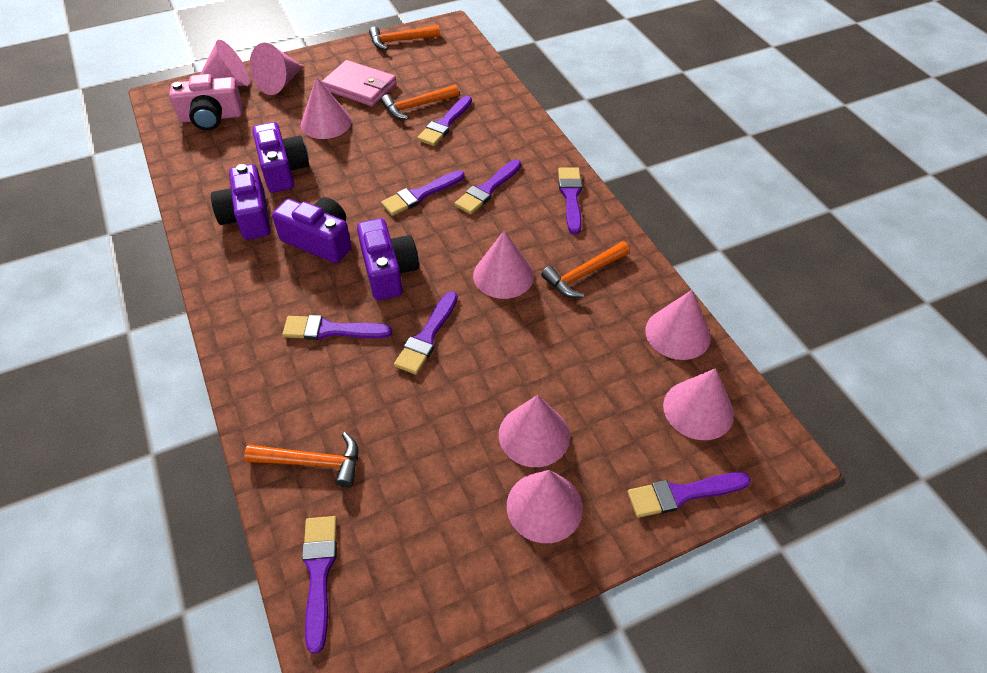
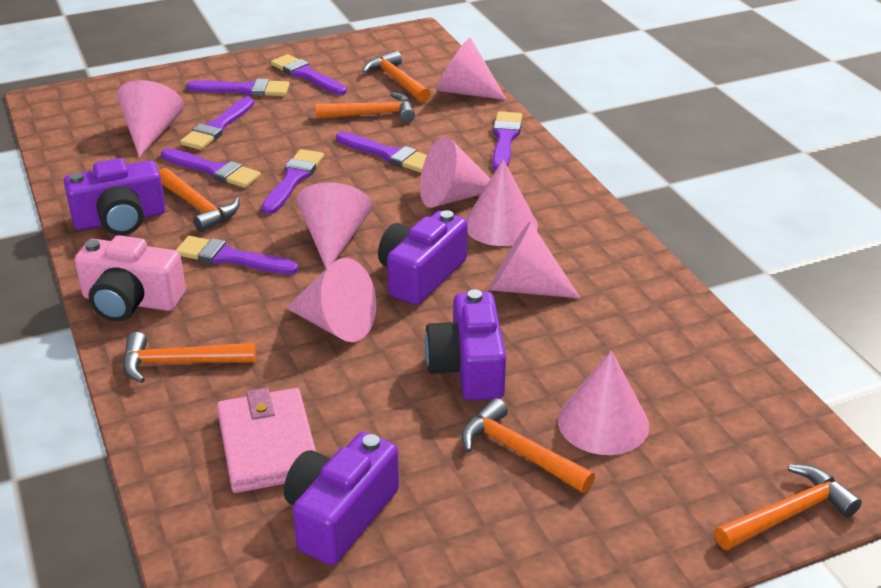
orange hammer: [244,432,358,488] [369,25,440,50] [381,84,459,120] [541,242,630,298] = 4 -> [123,332,256,383] [159,168,240,232] [315,92,415,122] [362,51,431,102] [461,398,595,493] [714,464,862,550] = 6

